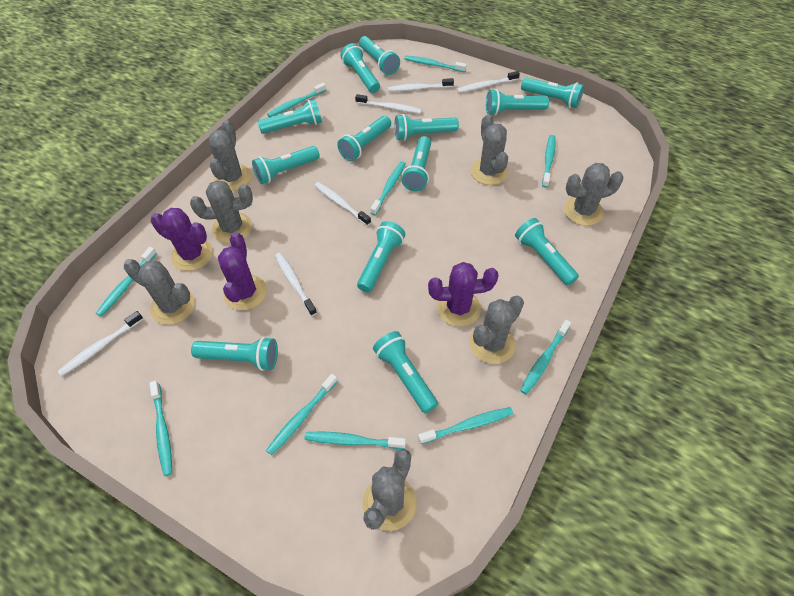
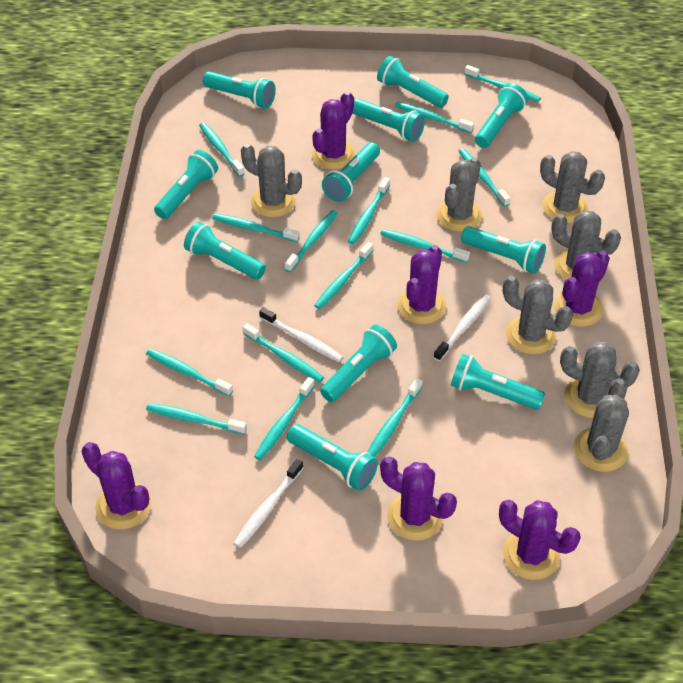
purple cactus: [151,208,213,271] [218,232,267,311] [428,262,499,327] = 3 -> [82,442,152,529] [312,91,356,170] [380,456,457,541] [397,245,446,324] [499,500,581,580] [554,251,610,327] = 6
turquoise flashlight: [191,337,278,371] [252,146,320,184] [258,99,322,134] [337,116,391,161] [341,43,380,93] [357,221,405,292] [359,36,400,75] [373,331,438,414] [395,114,459,141] [402,136,431,191] [486,89,549,115] [515,218,579,286] [521,77,584,108] = 13 -> [154,150,218,219] [184,222,266,280] [203,71,276,109] [287,424,378,491] [320,325,397,402] [322,142,380,202] [353,99,425,142] [377,56,449,108] [451,354,545,410] [461,226,546,274] [475,83,528,148] = 11
turquoise toothbrush: [96,247,157,316] [149,381,172,476] [266,374,338,455] [267,83,326,117] [304,431,406,449] [370,161,406,215] [404,56,467,72] [418,407,513,444] [520,320,571,394] [542,135,556,188] = 10 -> [146,348,233,396] [146,403,247,434] [199,122,245,177] [212,213,300,242] [243,323,324,383] [254,377,315,460] [285,210,338,272] [314,242,374,309] [348,177,390,244] [367,378,423,457] [380,229,470,263] [395,102,474,133] [458,148,511,207] [464,65,541,102] = 14
white toothbrush: [58,311,143,376] [275,253,317,316] [314,182,371,226] [355,94,422,114] [388,78,454,91] [457,71,520,93] = 6 -> [234,459,303,548] [259,307,343,362] [433,294,491,361] = 3

